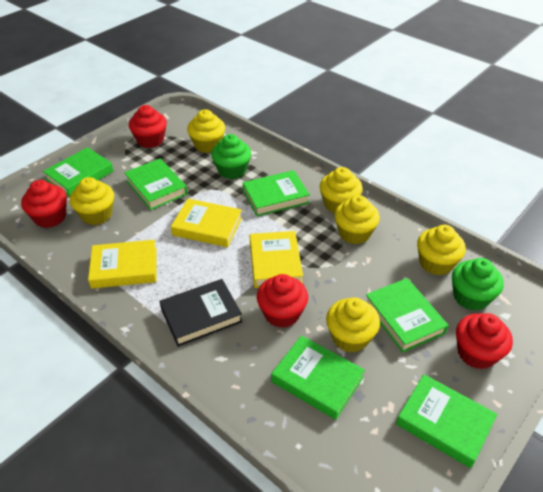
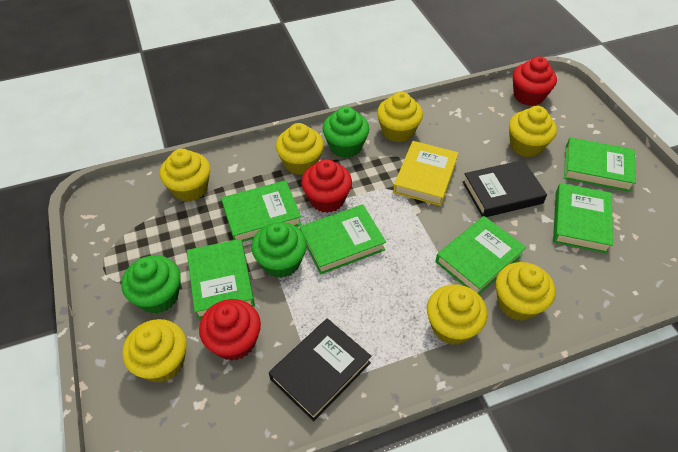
black book: [159,279,242,347] = 1 -> [269,318,371,421] [462,160,547,217] = 2
green cupcake: [211,134,251,179] [452,258,504,311] = 2 -> [121,255,181,314] [251,222,307,278] [323,106,369,158] = 3
red cupcake: [21,180,67,228] [129,105,167,148] [257,274,308,328] [456,313,513,369] = 4 -> [199,299,261,361] [301,159,352,213] [513,57,557,106] = 3
yellow book: [88,240,157,289] [171,199,242,247] [250,231,303,288] = 3 -> [393,141,458,206] = 1
yellow cupcake: [70,177,114,225] [187,109,225,153] [320,167,362,213] [326,298,380,352] [334,195,380,244] [417,225,466,275] = 6 -> [122,319,187,383] [160,149,210,202] [276,123,324,175] [377,92,423,143] [427,284,487,345] [496,262,556,321] [509,106,557,157] = 7

